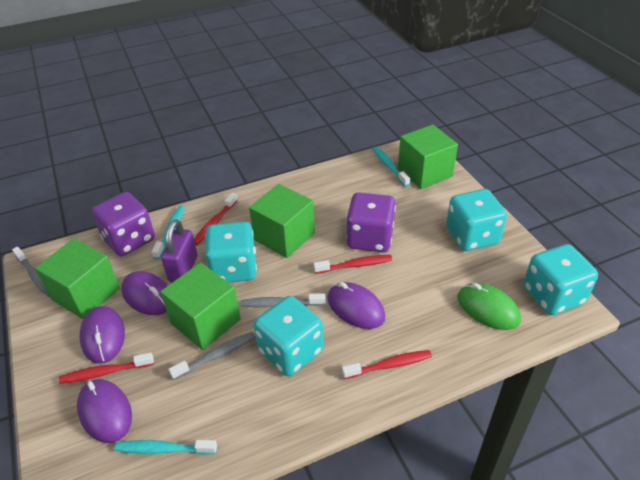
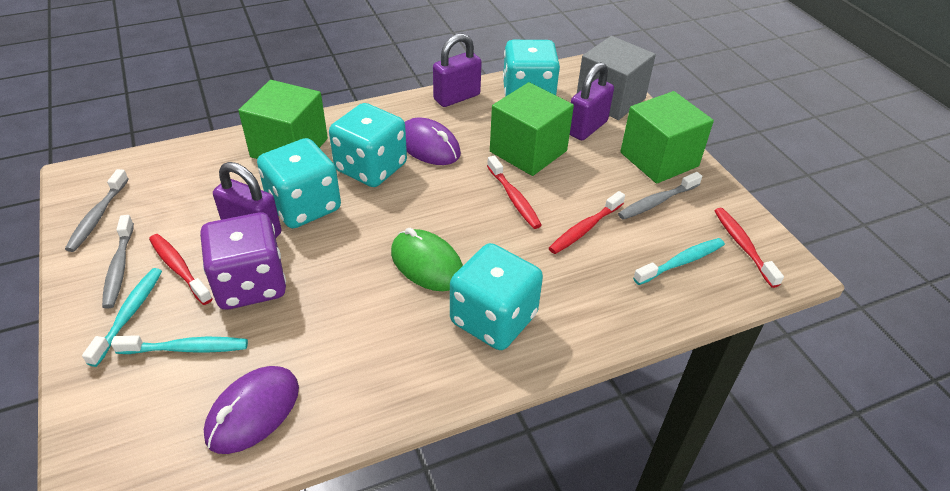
green cube: [35,238,120,319] [160,263,241,350] [249,184,315,258] [398,125,458,189] = 4 -> [238,80,328,159] [490,82,574,176] [620,91,714,184] = 3
grey cube: none = 0 -> [577,36,656,120] = 1
purple dice: [92,192,155,256] [346,192,396,252] = 2 -> [200,212,286,310] = 1
purple mouse: [77,379,132,443] [79,306,125,364] [121,271,168,315] [328,282,385,329] = 4 -> [204,366,299,454] [405,117,461,165] = 2
purple padlock: [161,219,198,283] = 1 -> [213,162,281,238] [433,33,482,107] [570,62,614,140] = 3

